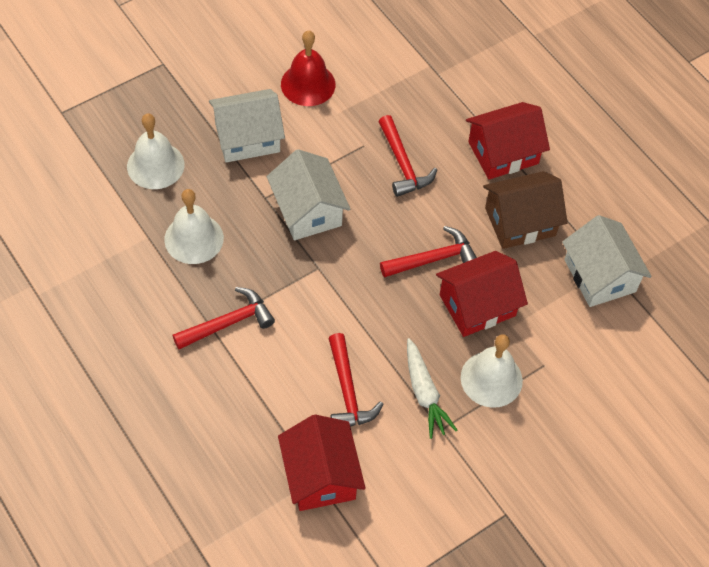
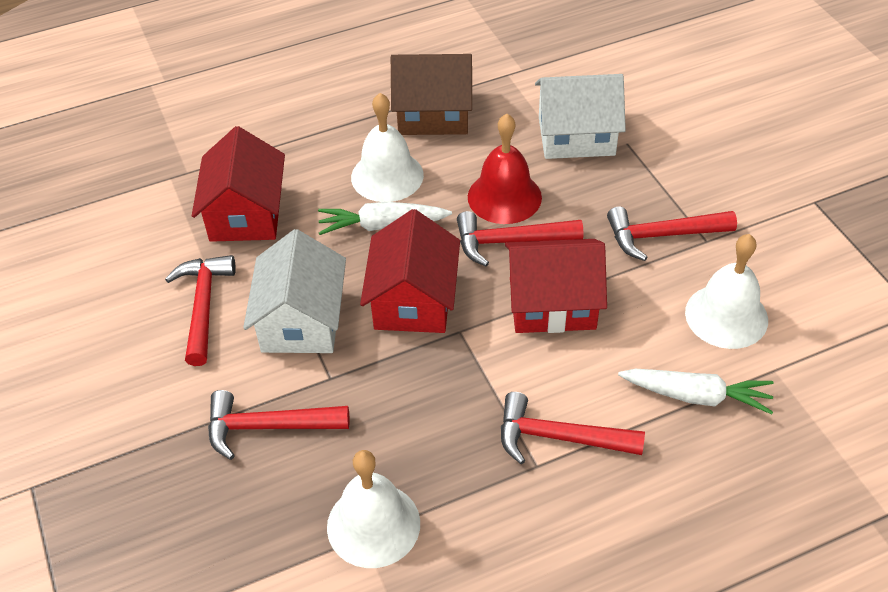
red hammer: [172,287,275,349] [328,333,383,427] [378,115,437,197] [380,226,477,277] = 4 -> [165,255,236,366] [208,390,350,460] [457,211,583,266] [501,392,645,464] [607,207,737,261] = 5
white carrot: [407,338,458,439] = 1 -> [318,202,452,235] [618,369,774,414] = 2
white house: [209,89,285,163] [267,149,350,240] [562,215,652,307] = 3 -> [243,229,346,353] [535,74,626,159] = 2

